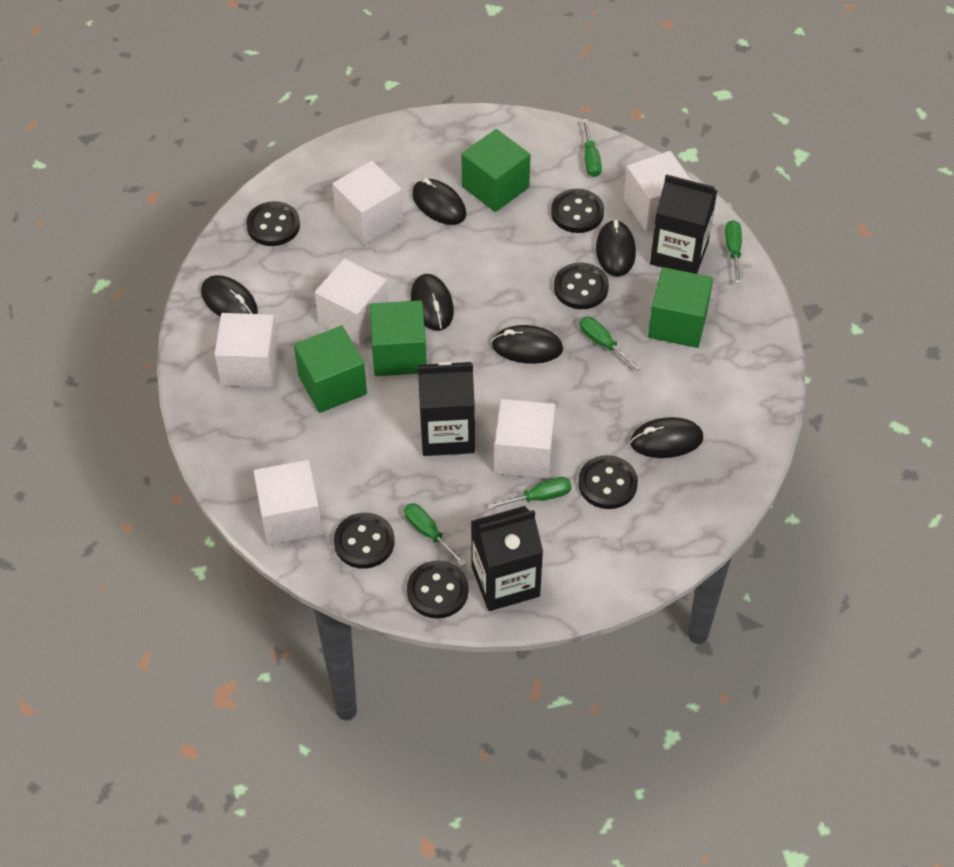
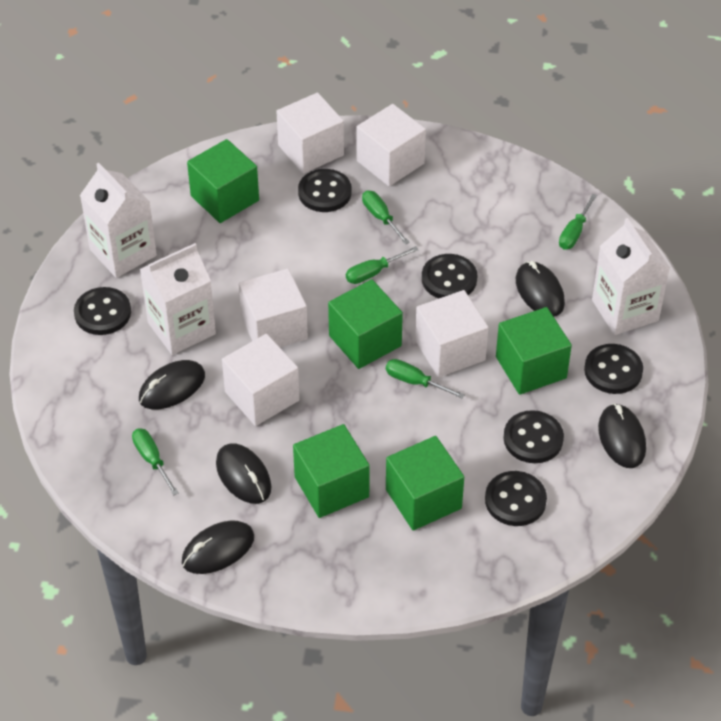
black carton: [418,360,475,456] [471,506,543,611] [650,174,718,274] = 3 -> none = 0
black mouse: [201,275,258,317] [411,274,454,331] [412,178,466,225] [492,325,563,364] [596,220,636,277] [630,417,703,458] = 6 -> [139,360,205,409] [182,520,254,574] [216,443,271,504] [516,261,565,317] [598,403,646,468] = 5
green cube: [294,326,367,413] [370,300,427,376] [462,129,531,212] [648,267,713,348] = 4 -> [187,139,259,223] [293,424,370,518] [328,279,403,369] [386,436,464,530] [496,307,572,395] = 5
white carton: none = 0 -> [80,163,157,278] [140,243,216,355] [592,218,670,335] = 3
white cube: [215,313,279,388] [253,460,322,545] [315,259,388,345] [332,161,403,245] [494,399,555,479] [624,151,690,232] = 6 -> [222,334,300,426] [239,268,308,347] [276,92,344,174] [357,104,426,186] [415,290,488,377] = 5

